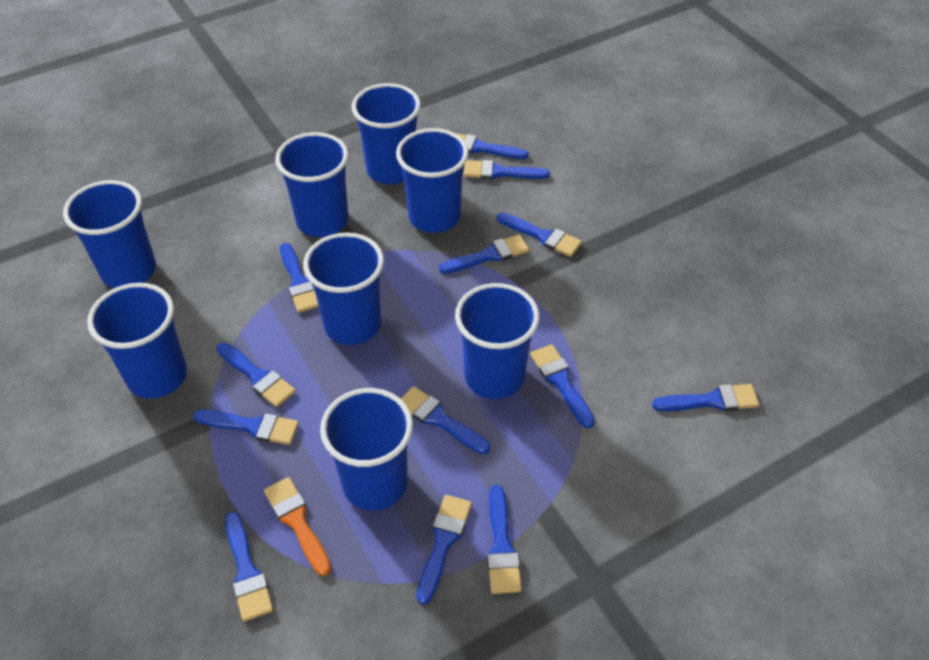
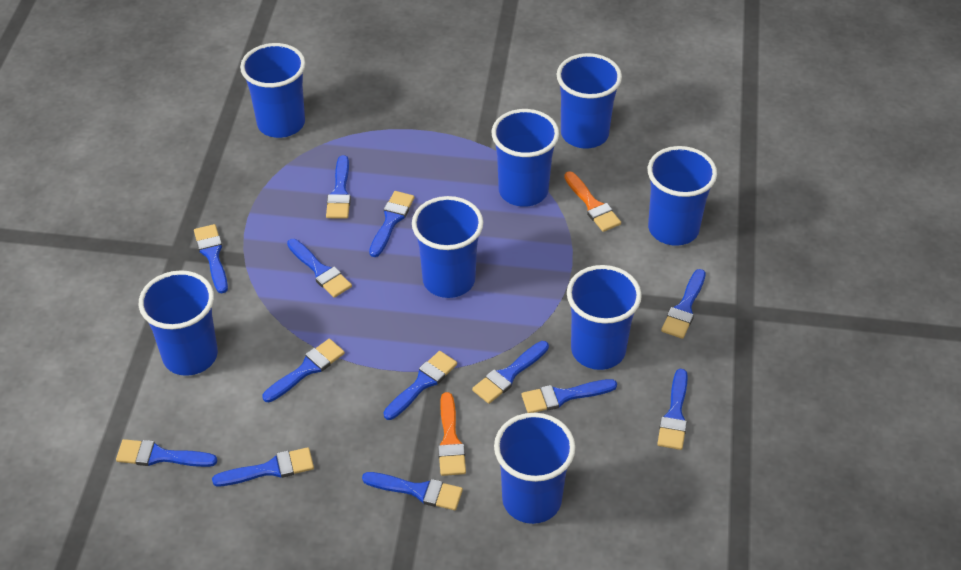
orange brush: [264,477,331,576] = 1 -> [438,392,466,476] [564,171,621,232] = 2

